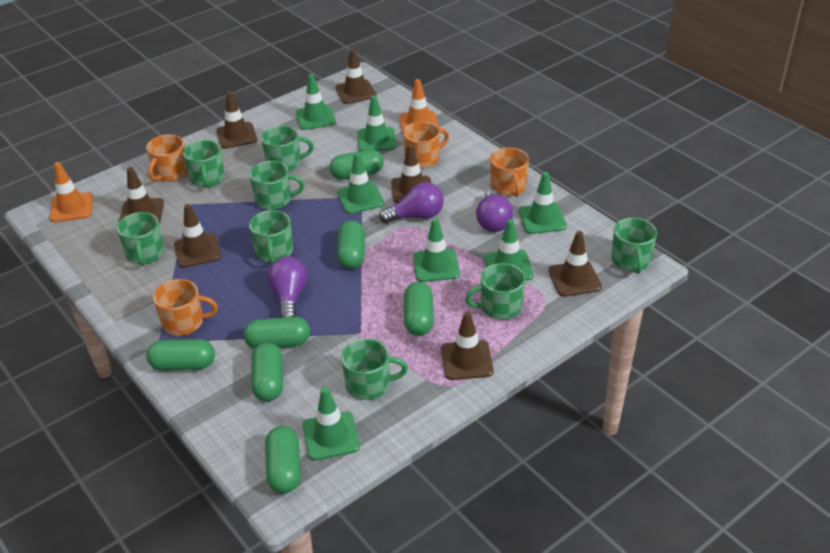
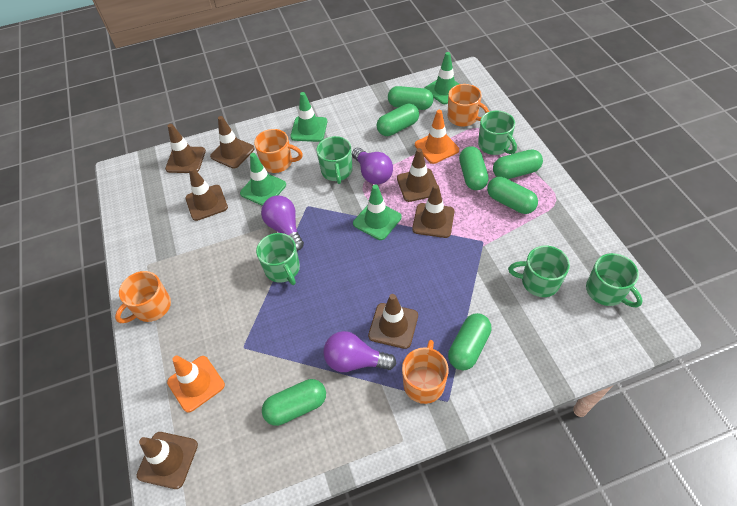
green mug: [117,212,164,266] [183,140,225,188] [249,161,305,210] [249,210,293,264] [261,126,314,172] [341,339,408,400] [465,263,525,320] [611,218,657,274] = 8 -> [256,233,300,285] [317,136,353,184] [478,111,517,155] [508,246,570,297] [586,253,643,307] = 5
green traffic cone: [296,74,336,130] [302,387,360,461] [337,152,384,214] [358,95,396,151] [413,218,460,282] [484,219,534,281] [519,172,567,234] = 7 -> [240,153,286,206] [290,92,327,142] [353,184,402,240] [425,52,459,104] = 4

